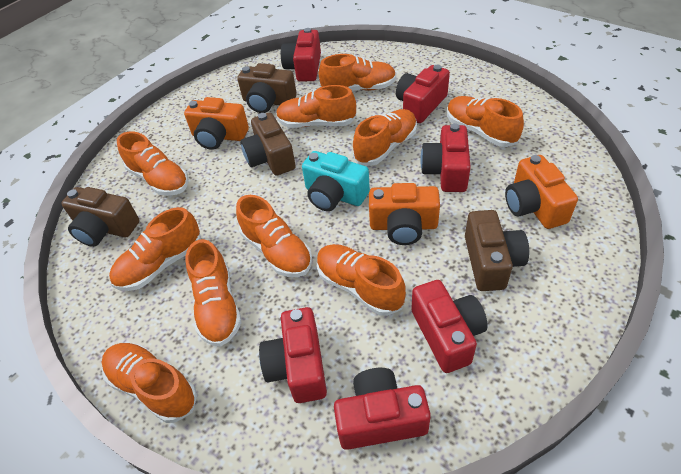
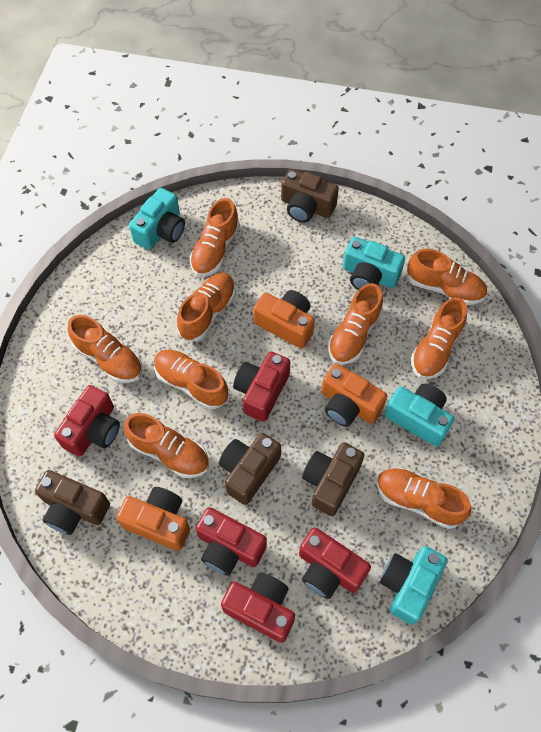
orange shoe: [102,343,197,423] [109,207,201,291] [117,132,189,196] [186,239,242,346] [236,195,312,277] [276,85,356,128] [317,244,406,316] [319,54,396,91] [353,109,417,166] [447,96,524,147] = 10 -> [68,315,142,383] [124,413,209,478] [154,350,228,409] [177,273,236,341] [190,198,240,276] [328,283,383,365] [377,468,471,529] [407,249,487,305] [411,297,467,379] = 9
red camera: [259,307,327,403] [281,28,321,82] [334,368,431,450] [396,65,450,123] [411,280,488,373] [420,123,471,192] = 6 -> [54,385,120,456] [196,507,267,576] [221,572,295,643] [233,352,290,422] [299,527,371,599] = 5
turquoise camera: [302,151,370,211] = 1 -> [129,188,185,250] [343,237,405,290] [380,546,448,625] [384,384,454,446] = 4

